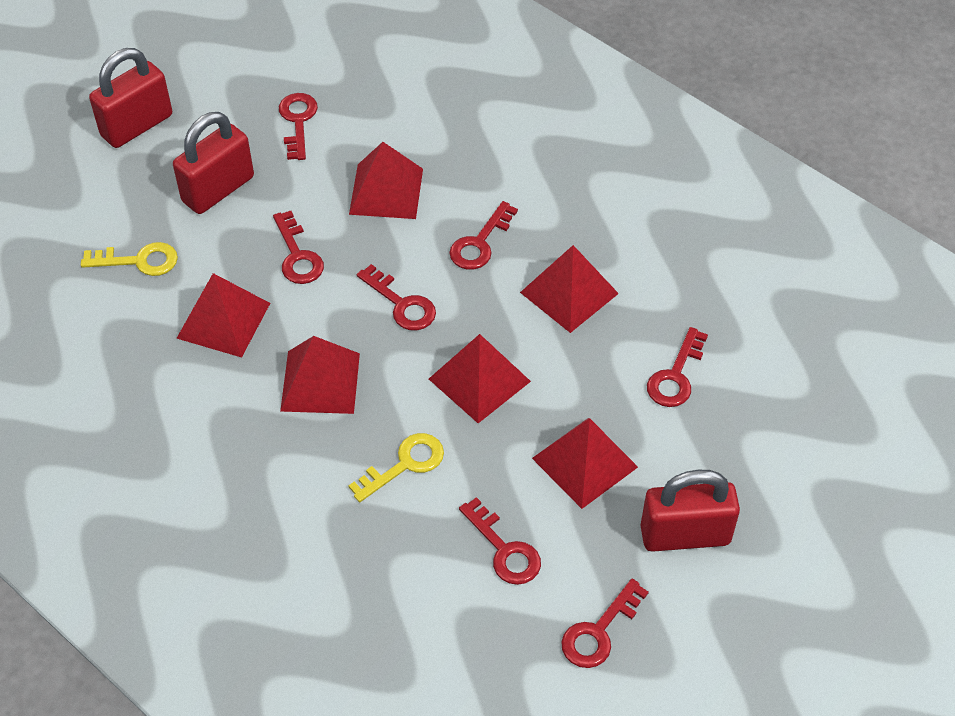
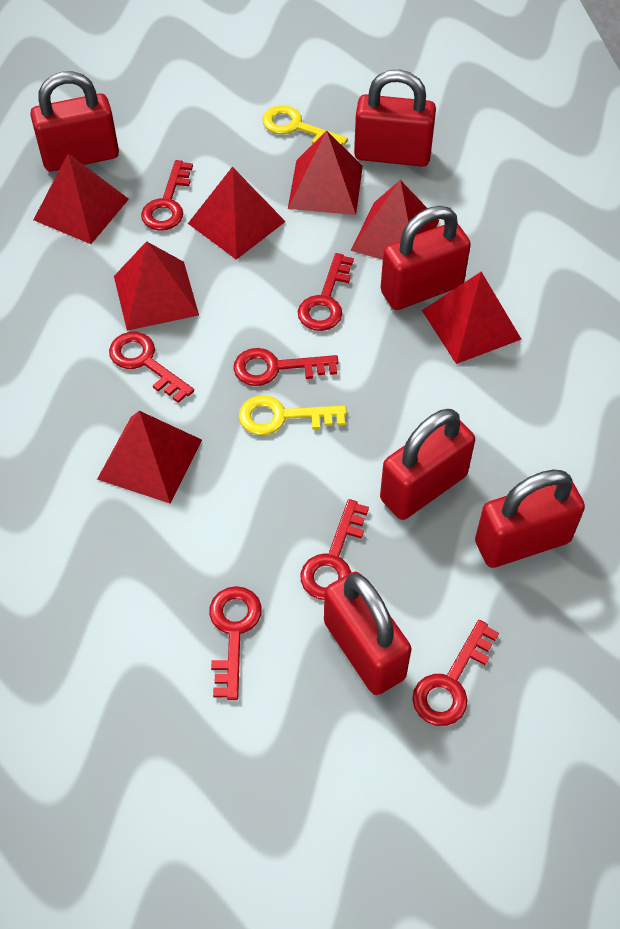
red padlock: [89,48,172,148] [173,112,254,214] [641,470,740,552] = 3 -> [30,71,119,172] [324,572,412,695] [354,69,436,167] [380,409,475,520] [381,206,471,310] [475,470,585,568] = 6
red pyramid: [176,273,270,358] [280,336,360,414] [349,142,423,219] [429,334,531,423] [520,245,619,333] [532,418,638,509] = 6 -> [33,153,129,244] [97,411,202,503] [114,241,199,331] [188,167,286,260] [288,130,363,215] [351,180,439,260] [422,272,522,364] = 7

